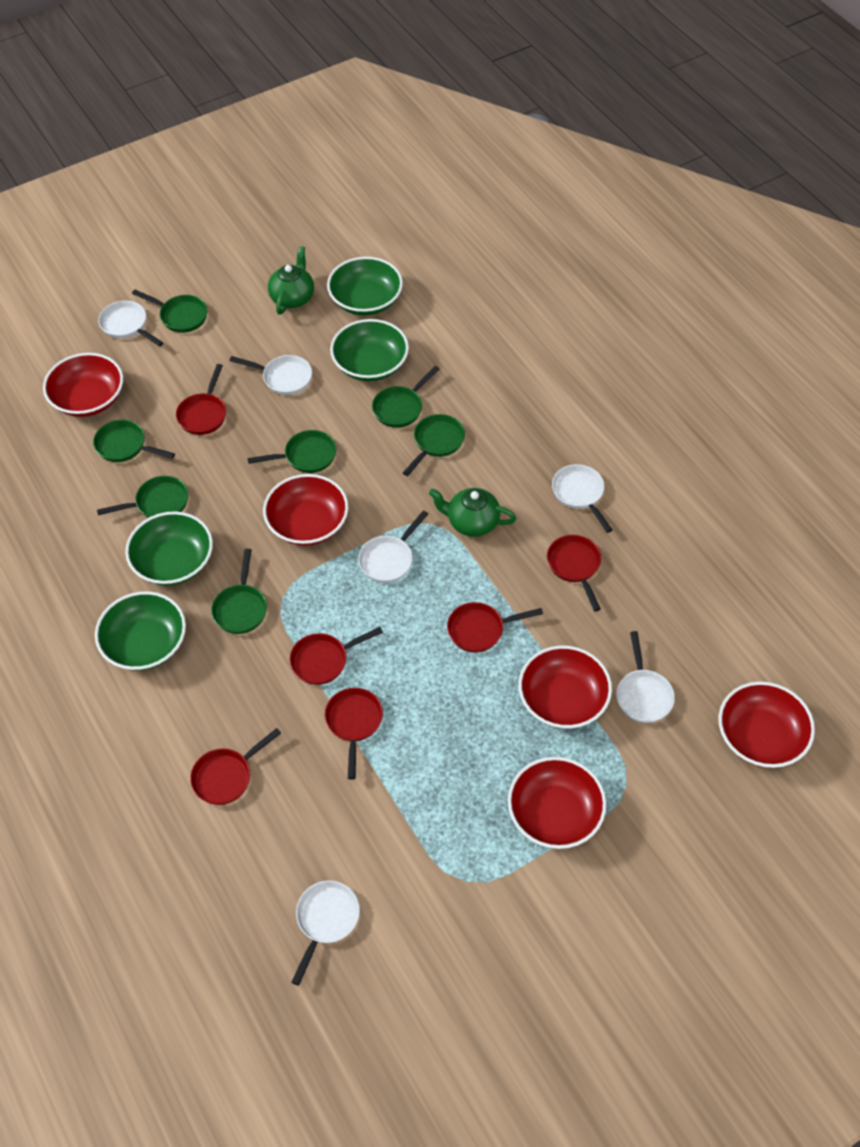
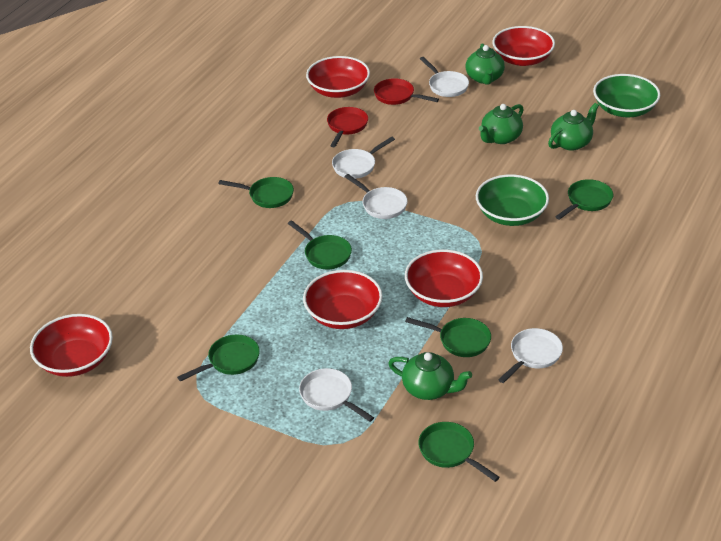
green bowl: [95,591,186,671] [125,511,213,586] [327,257,403,316] [330,319,409,381] = 4 -> [476,174,549,226] [593,74,660,117] = 2
green pan: [93,420,175,462] [97,476,188,518] [132,290,207,333] [211,549,267,634] [247,430,336,473] [372,366,439,428] [403,414,465,476] = 7 -> [177,335,260,381] [218,177,294,208] [288,220,352,269] [405,317,491,357] [419,422,500,482] [555,179,613,220] = 6
green teapot: [268,246,314,315] [429,488,516,537] = 2 -> [388,352,472,400] [466,43,505,85] [479,104,524,144] [548,103,599,151] = 4
red pan: [176,364,226,435] [190,728,281,805] [289,627,383,685] [325,688,383,779] [447,602,543,652] [547,535,601,611] = 6 -> [327,107,368,147] [374,78,439,105] = 2
white pan: [98,301,163,347] [230,355,312,395] [291,880,360,986] [358,510,428,583] [552,464,613,533] [616,631,675,723] = 6 -> [299,368,374,422] [332,137,395,179] [345,174,408,219] [420,57,469,97] [498,328,563,383] = 5

